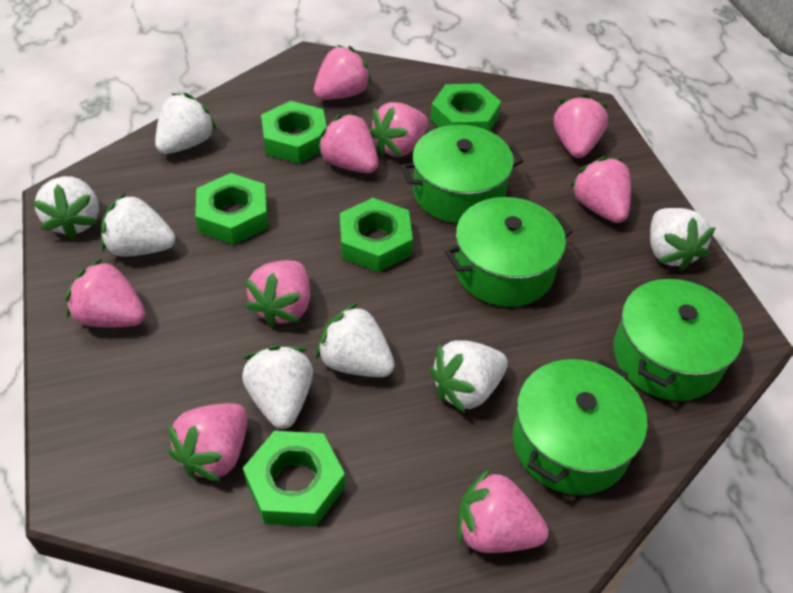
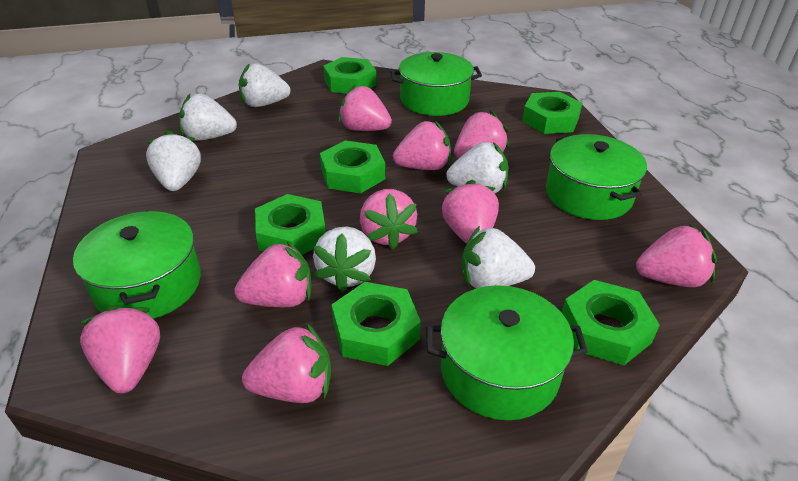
green nut: [195,173,268,245] [243,431,345,527] [261,101,327,164] [340,198,413,272] [431,83,501,131] = 5 -> [255,194,326,255] [320,140,385,193] [323,57,376,94] [332,282,421,366] [522,92,582,134] [562,280,660,365] = 6
white strawberry: [33,176,99,239] [101,193,175,257] [155,93,217,154] [242,345,313,429] [316,303,395,377] [429,340,508,413] [650,208,716,271] = 7 -> [146,130,201,191] [180,94,237,141] [239,63,291,107] [313,227,376,292] [446,142,508,193] [461,226,535,288] = 6

